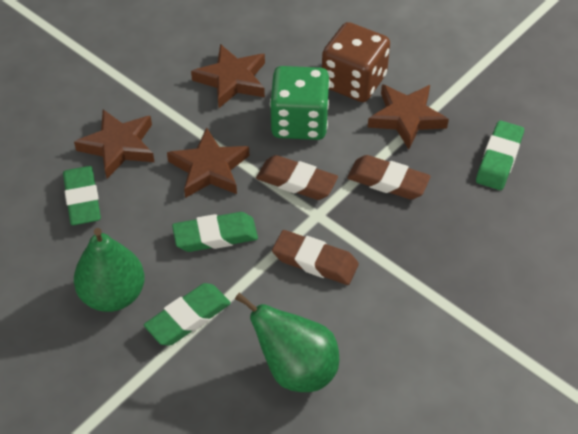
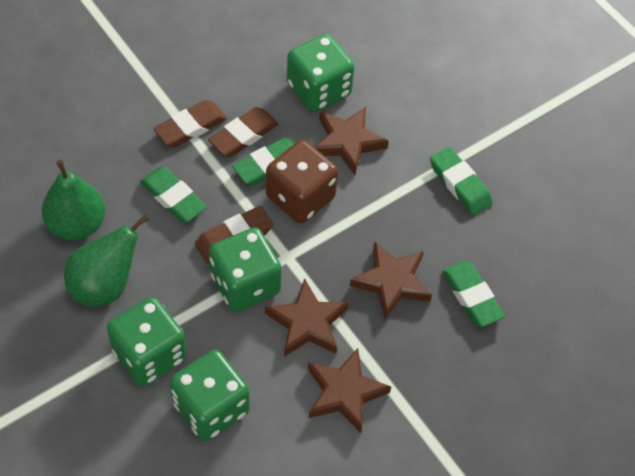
green dice: [270,66,330,140] = 1 -> [107,297,187,386] [170,350,250,441] [209,227,282,312] [287,34,355,112] = 4

